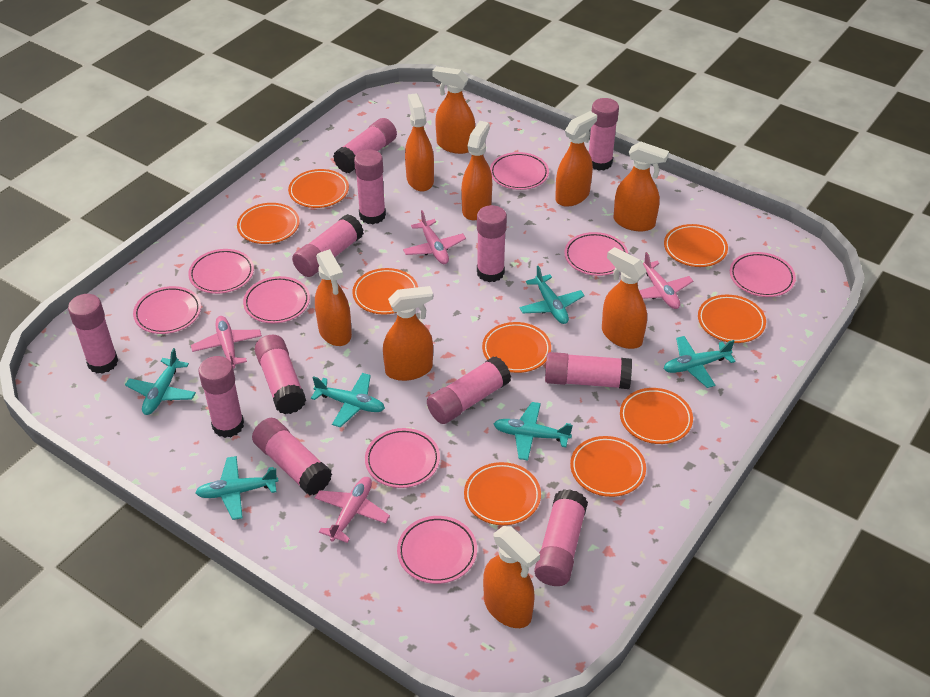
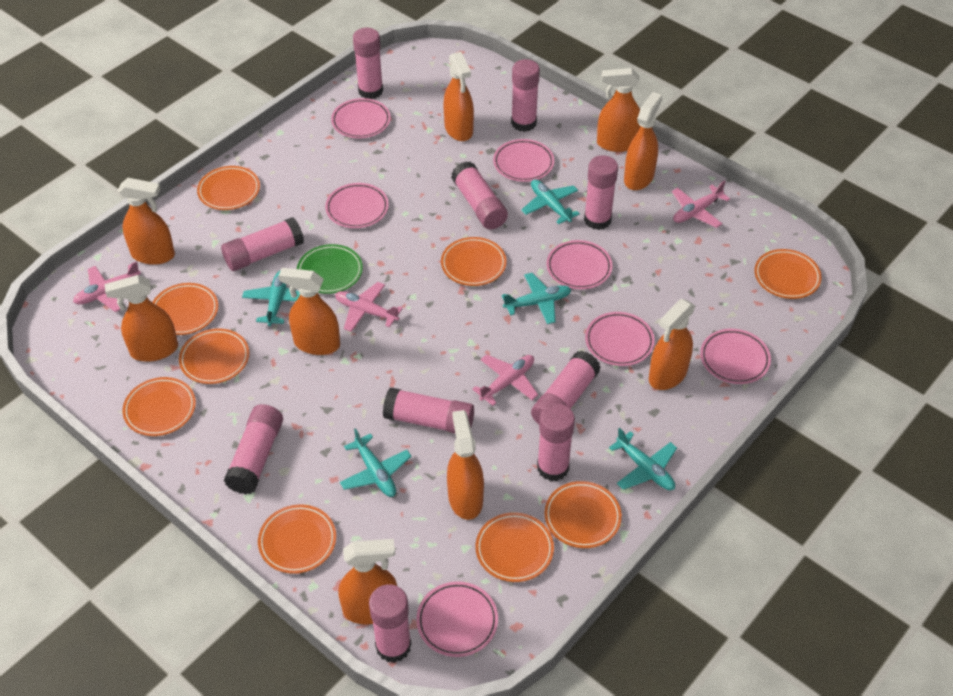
green plate: none = 0 -> [297,244,363,294] = 1
pink glue stick: [68,294,118,374] [198,356,244,438] [252,418,332,496] [254,335,306,414] [292,214,364,277] [333,118,397,173] [354,149,386,224] [427,356,511,424] [477,205,507,282] [534,489,588,586] [545,352,632,389] [589,98,619,171] = 12 -> [221,217,304,271] [224,404,283,494] [353,28,383,99] [369,584,411,663] [383,388,474,434] [451,161,508,229] [511,59,540,132] [531,351,601,425] [537,404,575,481] [584,155,618,230] = 10
pink plate: [133,286,201,334] [188,249,254,294] [243,276,310,323] [365,428,440,488] [397,516,477,584] [490,152,549,190] [564,232,628,276] [730,252,796,297] = 8 -> [325,183,389,228] [331,98,391,138] [416,582,498,657] [493,139,554,182] [547,240,612,289] [585,312,655,366] [700,329,771,384] = 7
turquoise plane: [125,348,196,415] [195,456,278,520] [311,373,385,427] [494,402,573,461] [519,266,585,324] [663,336,736,388] = 6 -> [242,270,300,326] [340,428,412,497] [502,273,572,324] [521,179,580,224] [609,428,677,490] = 5

